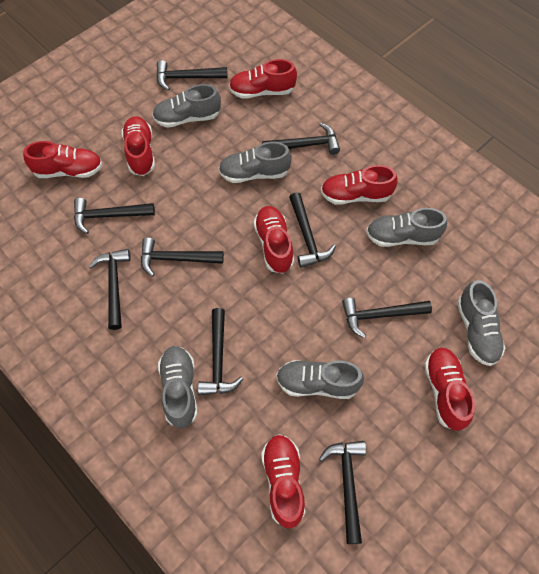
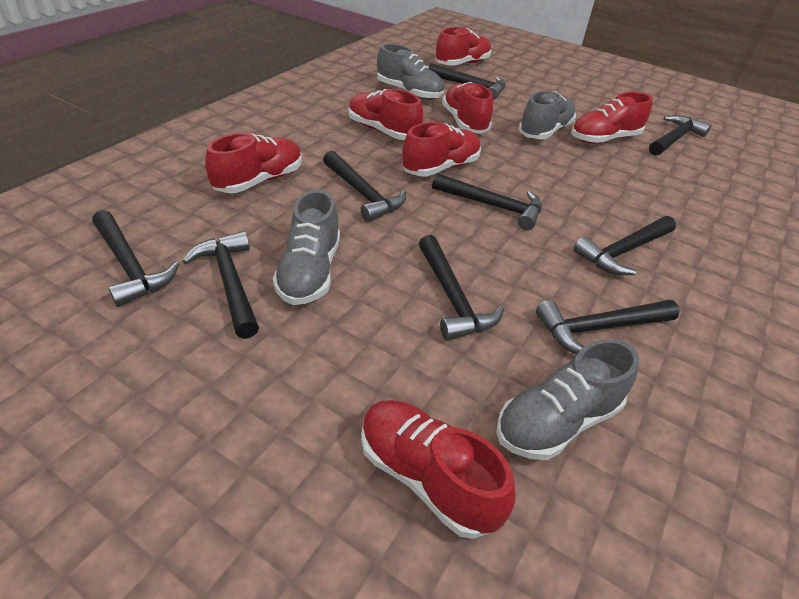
grey shoe: [152,84,221,128] [158,346,198,428] [218,142,292,183] [276,360,364,399] [366,208,447,247] [457,280,505,366] = 6 -> [273,190,340,305] [377,43,444,100] [496,339,639,460] [518,91,576,139] = 4

